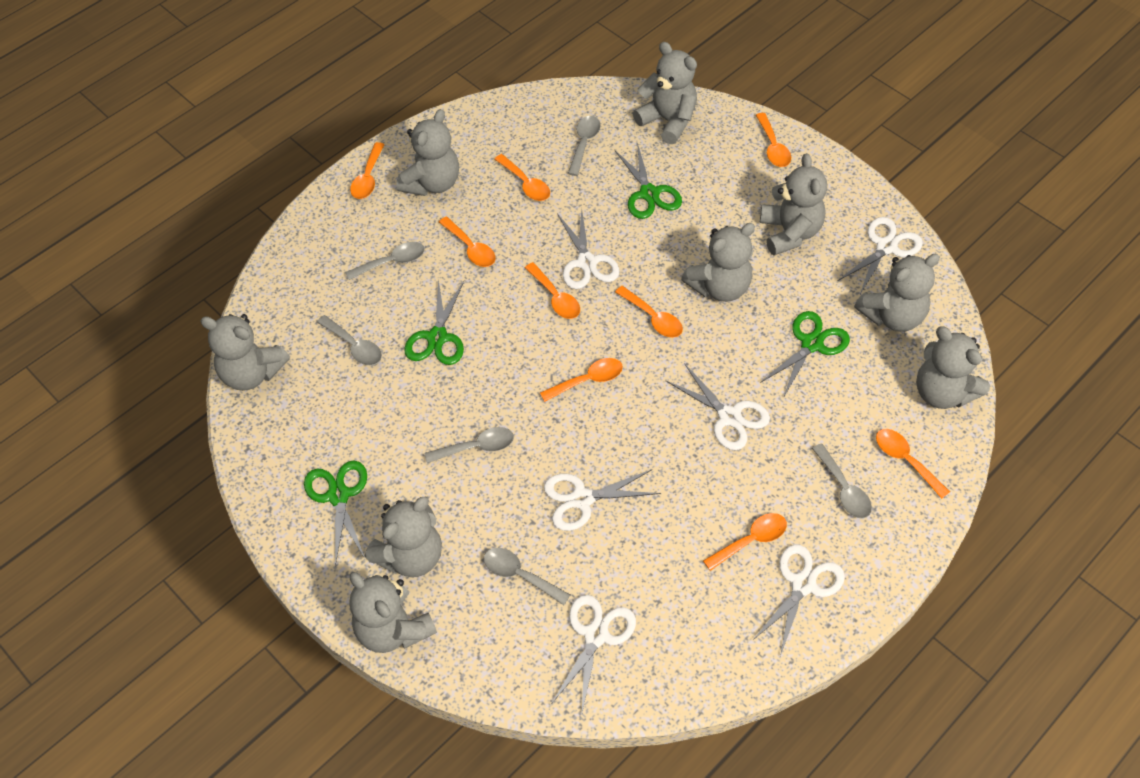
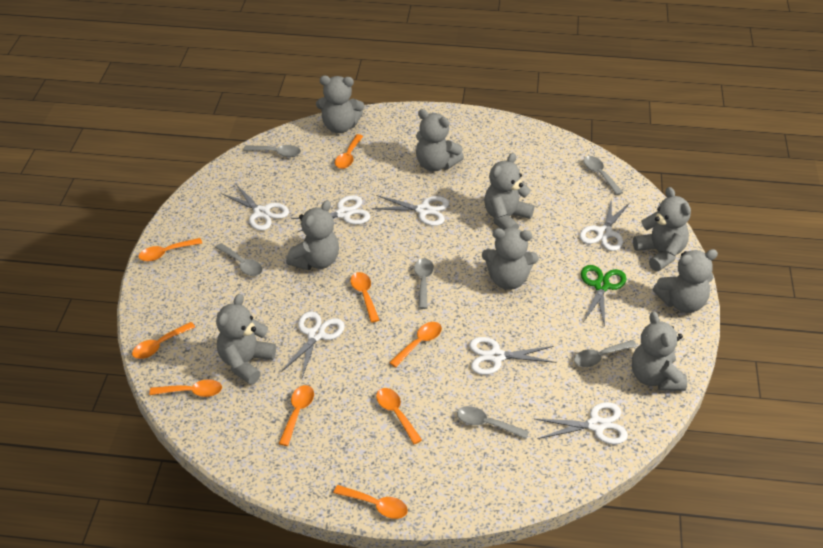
green scissors: [304,461,367,567] [404,279,464,365] [614,143,682,219] [760,311,850,398] = 4 -> [581,265,627,326] = 1
white scissors: [544,469,661,531] [552,595,636,712] [557,208,619,289] [665,363,770,450] [752,544,845,656] [838,217,923,294] = 6 -> [221,183,289,230] [281,311,345,378] [291,195,370,232] [372,195,449,226] [469,337,556,375] [535,402,628,444] [580,198,630,251] = 7

